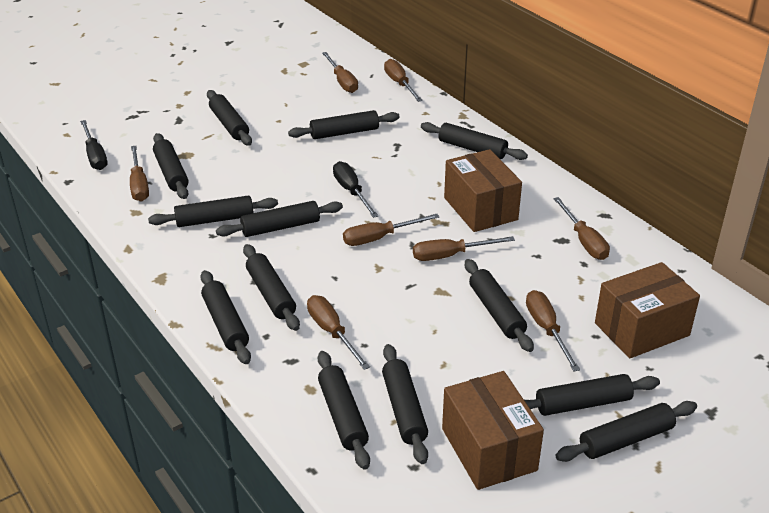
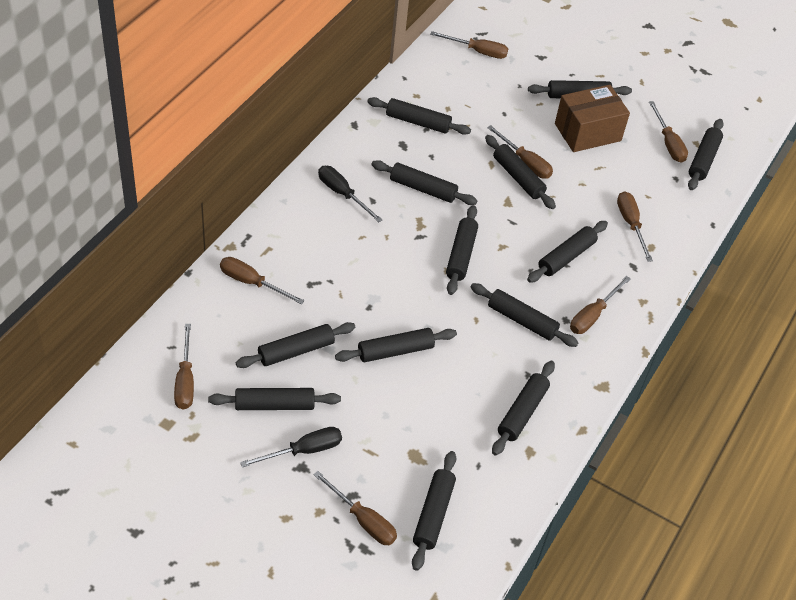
brown box: [442,371,544,490] [444,149,522,232] [595,262,700,358] = 3 -> [555,85,630,152] = 1

